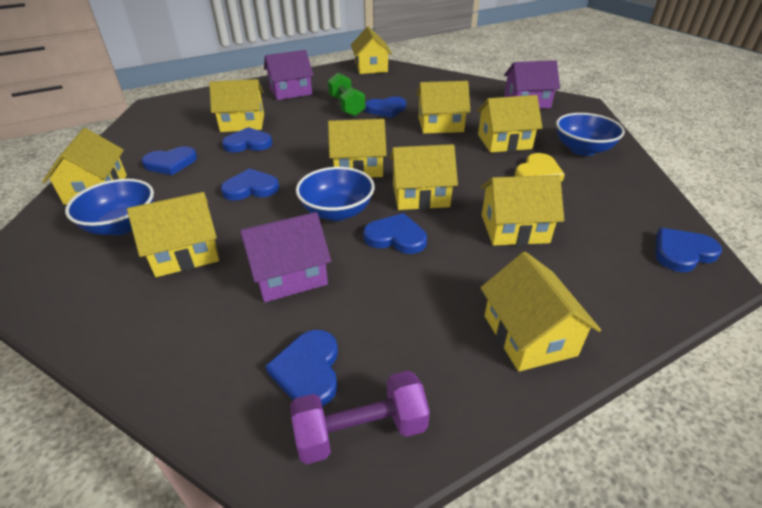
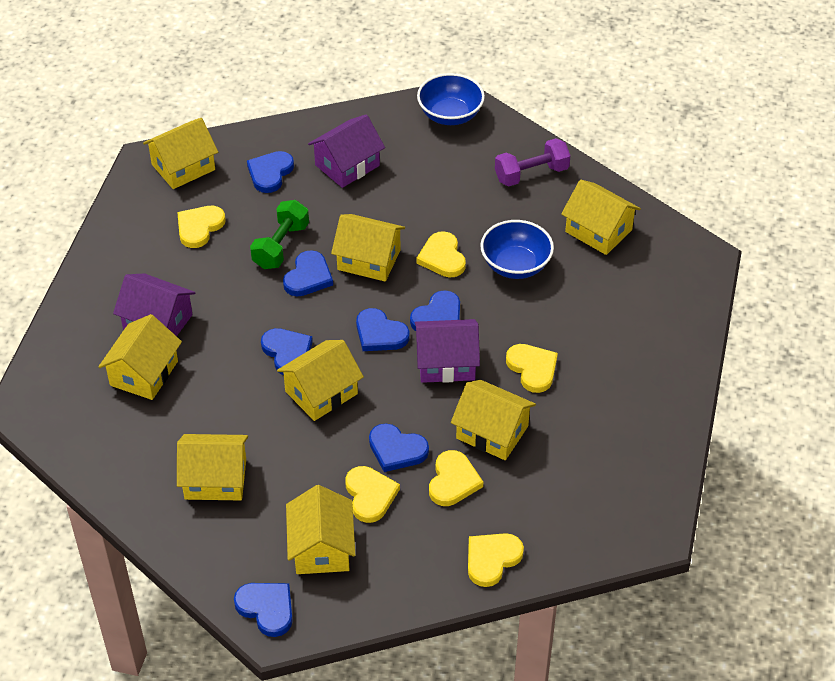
blue bowl: [65,179,154,235] [296,167,375,221] [556,113,625,156] = 3 -> [417,73,485,125] [480,220,554,279] = 2
yellow heart: [515,153,565,181] = 1 -> [177,206,225,248] [345,466,400,523] [416,231,466,277] [429,450,483,506] [468,533,524,587] [506,344,558,393] = 6
yellow house: [42,128,127,205] [127,192,220,277] [209,79,264,132] [328,119,387,177] [351,26,392,74] [389,144,458,210] [416,81,470,134] [477,95,543,153] [480,252,601,372] [481,175,564,246] = 10 -> [98,314,182,400] [143,118,218,189] [177,434,248,500] [277,340,364,421] [286,485,355,574] [331,214,405,282] [451,380,536,460] [561,180,641,255] = 8

